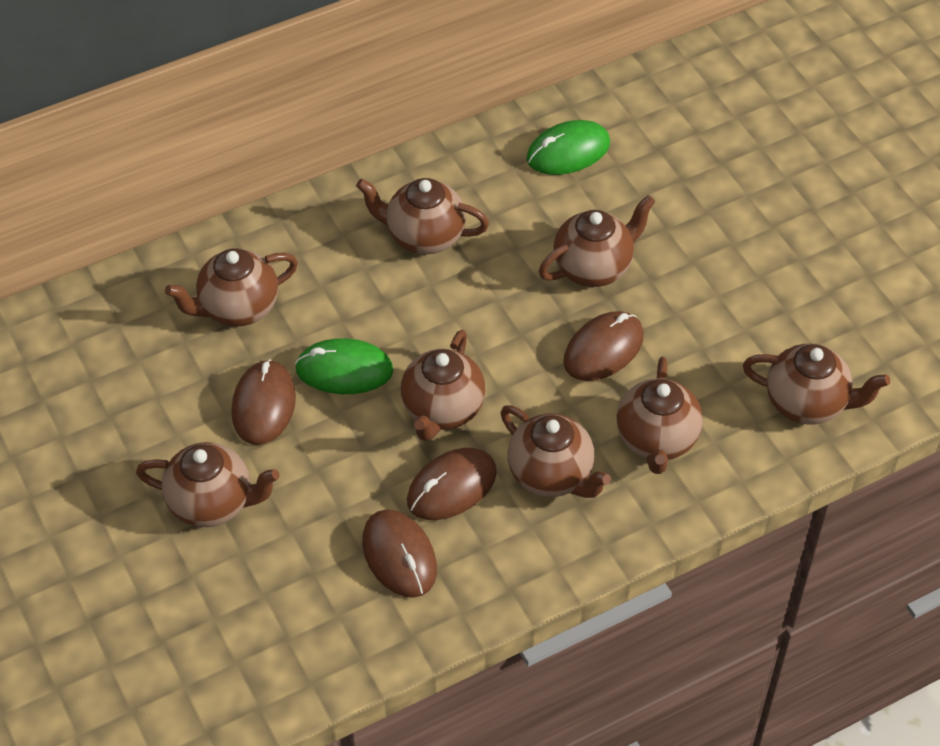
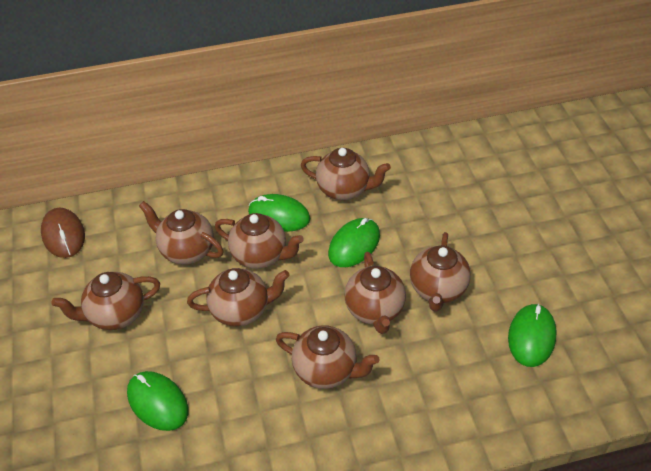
brown mouse: [231,359,296,445] [362,510,437,598] [407,448,497,520] [563,311,644,381] = 4 -> [41,208,85,258] = 1
green mouse: [295,338,393,394] [526,120,610,175] = 2 -> [127,371,188,431] [248,194,310,232] [328,218,380,267] [508,304,557,367] = 4

